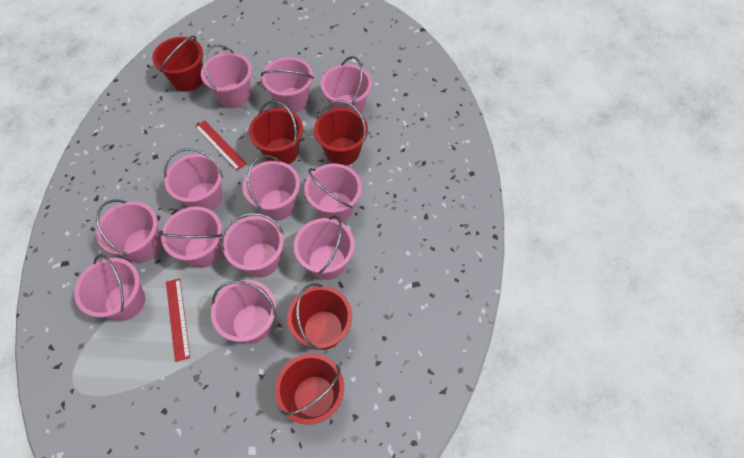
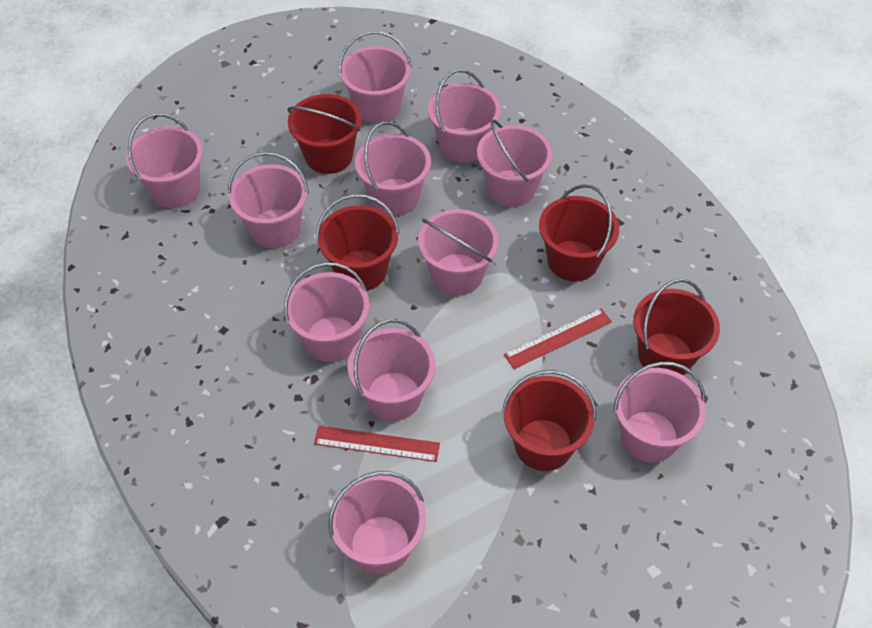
pink bucket: [74,254,145,321] [96,200,162,263] [158,207,222,268] [164,148,223,211] [201,44,252,108] [211,280,276,344] [221,213,284,278] [242,155,300,221] [261,57,314,113] [294,216,355,280] [304,164,362,222] [321,56,372,114] = 12 -> [126,113,203,208] [228,152,309,248] [284,262,370,362] [328,471,426,574] [339,31,412,123] [348,319,435,421] [355,121,431,216] [418,209,499,295] [428,69,501,163] [477,119,553,207] [614,362,706,462] = 11

